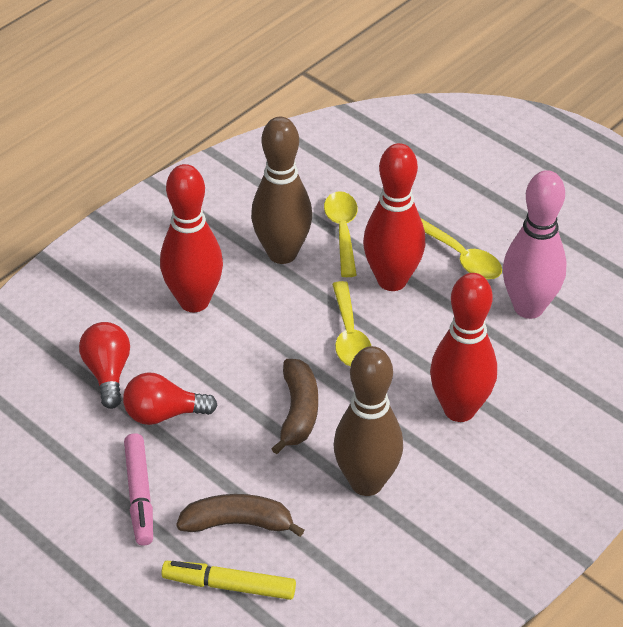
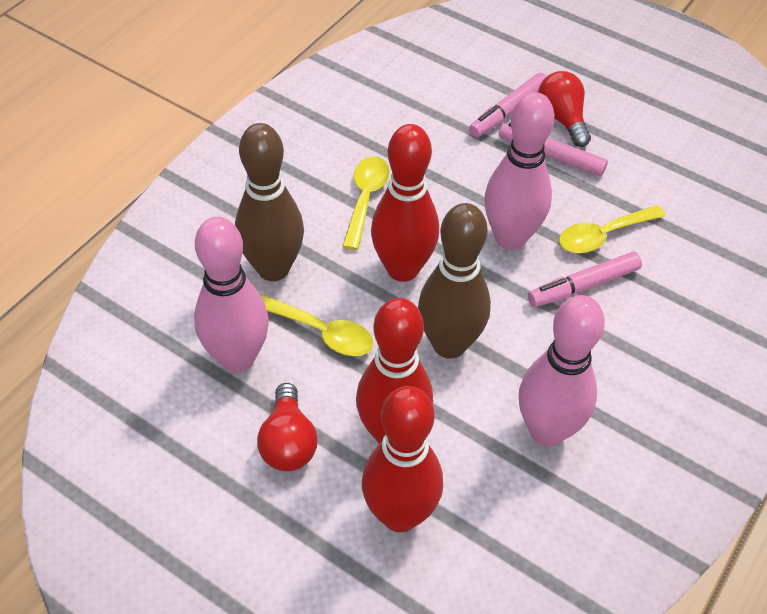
brown banana: [176,494,305,537] [271,359,318,454] = 2 -> none = 0
pink bowling pin: [503,170,567,319] = 1 -> [194,217,269,373] [484,92,554,250] [519,295,605,446] = 3
pink marker: [124,433,153,546] = 1 -> [469,73,547,137] [499,122,608,176] [528,252,642,307] = 3
yellow marker: [161,561,296,600] = 1 -> none = 0

